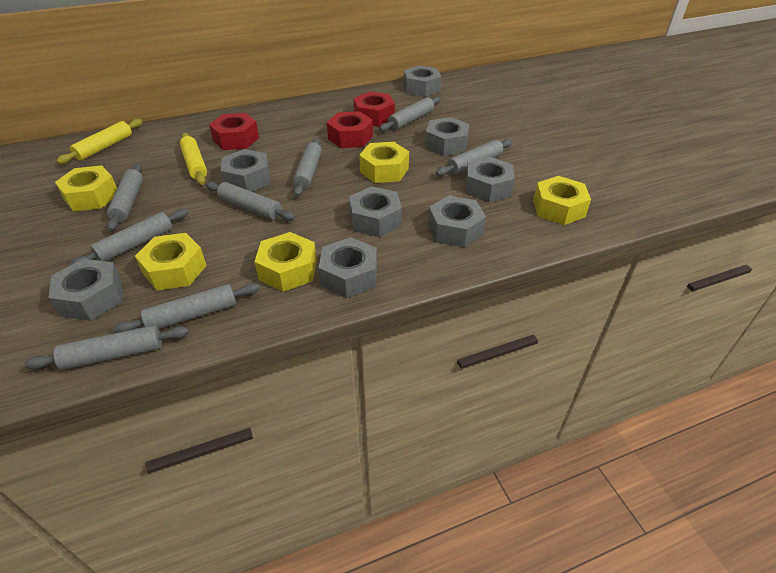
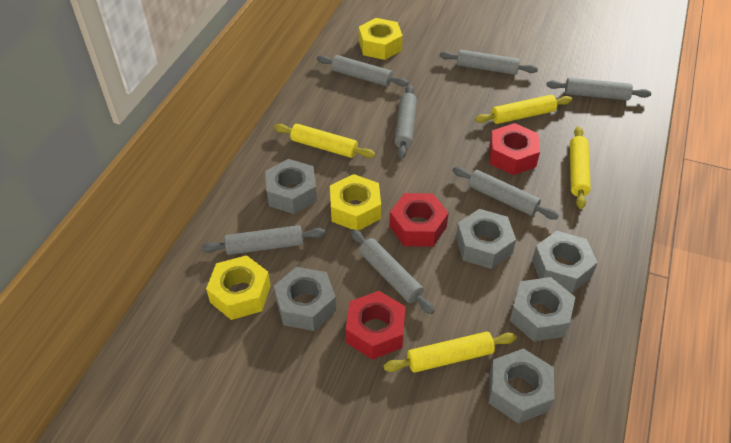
grey nut: [48,259,122,321] [221,149,270,192] [318,237,377,298] [349,186,402,237] [403,66,441,97] [425,117,469,156] [428,196,486,248] [466,157,515,203] = 8 -> [265,159,317,214] [274,267,336,331] [456,209,516,269] [489,348,555,424] [510,277,575,342] [532,231,598,293] = 6
grey rolling pin: [24,325,189,370] [70,208,189,265] [107,164,143,231] [113,283,260,333] [206,182,295,221] [293,138,322,197] [379,96,441,131] [436,139,512,176] = 8 -> [201,225,325,255] [317,55,409,87] [351,229,435,314] [394,85,417,159] [440,50,538,75] [452,167,559,220] [546,78,651,100] = 7
yellow nut: [55,165,117,212] [135,233,207,291] [255,232,317,292] [359,142,409,183] [533,176,591,225] = 5 -> [206,255,271,320] [330,174,381,231] [359,18,403,60] = 3
yellow rolling pin: [56,119,143,164] [180,133,207,185] = 2 -> [274,124,375,158] [383,332,517,373] [475,95,572,124] [570,126,591,209] = 4

